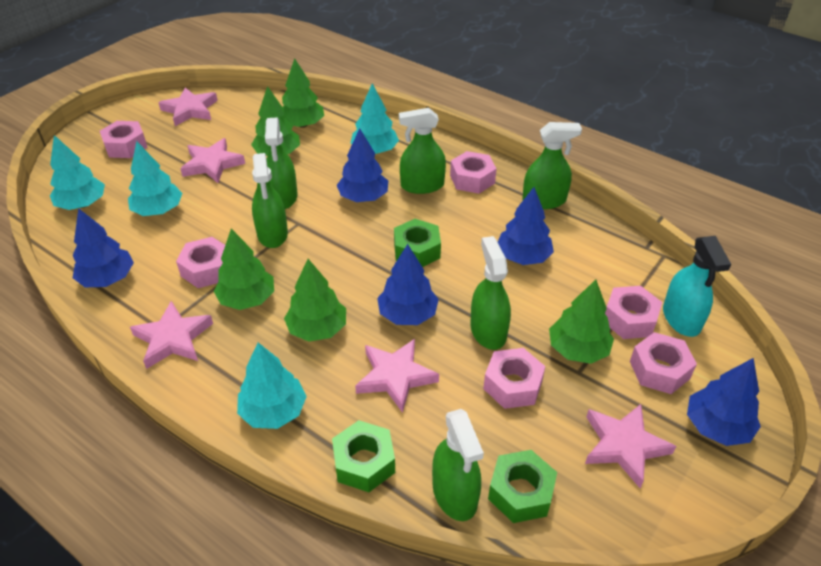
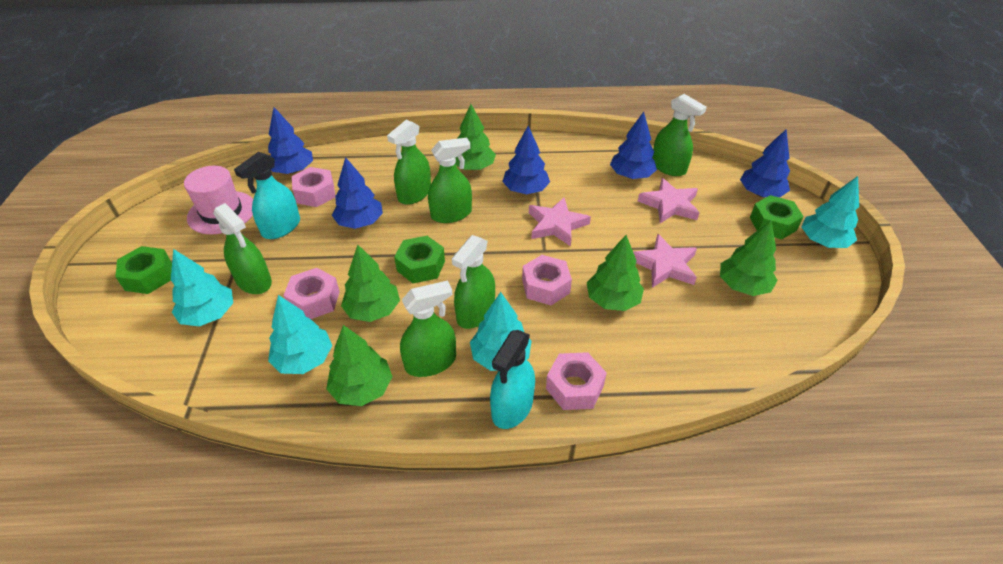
pink hat: none = 0 -> [184,166,253,234] = 1
pink nut: [100,121,148,158] [176,237,225,288] [450,151,497,194] [483,348,545,409] [605,286,662,339] [630,332,697,394] = 6 -> [283,268,340,319] [292,167,335,207] [522,255,572,305] [546,352,607,410] = 4
pink star: [130,301,213,369] [158,87,218,126] [180,138,245,183] [355,339,439,413] [585,404,676,488] = 5 -> [529,198,591,247] [633,234,697,288] [638,178,699,223] = 3
turquoise spray bottle: [663,236,731,337] = 1 -> [234,152,300,239] [490,330,535,429] = 2

